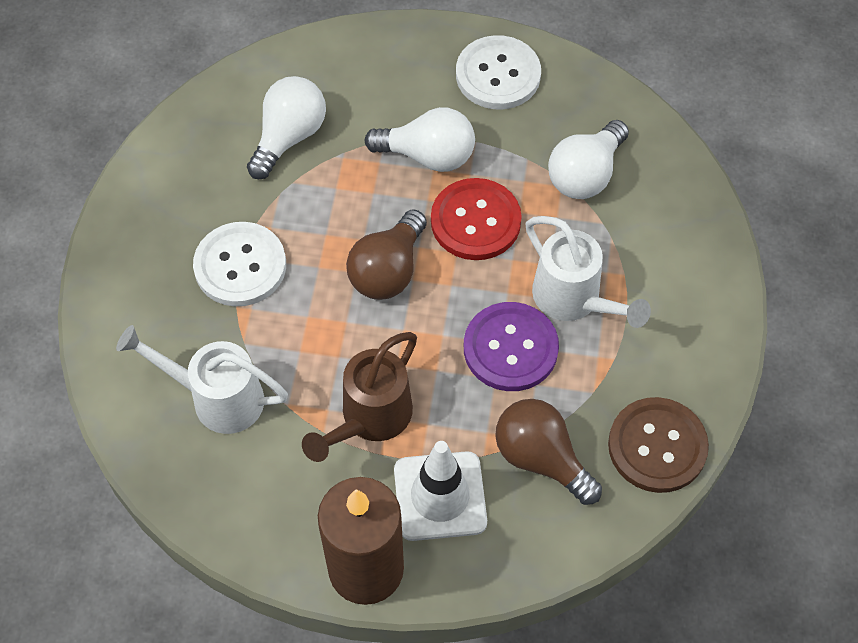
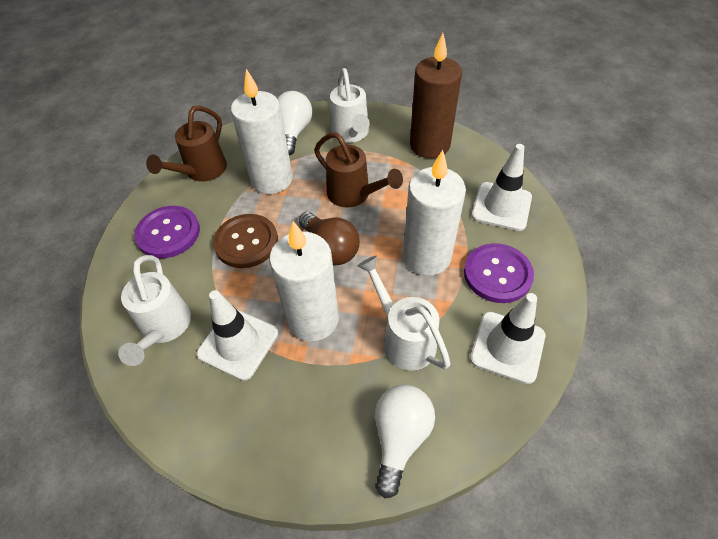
brown light bulb: [346,209,427,300] [495,399,602,505] = 2 -> [299,212,360,265] = 1
brown watering can: [302,332,417,462] = 1 -> [146,105,227,181] [314,132,403,208] = 2
purple button: [464,302,559,391] = 1 -> [134,206,200,258] [464,243,534,303] = 2
red button: [431,178,522,260] = 1 -> none = 0
white button: [193,222,286,306] [456,35,541,109] = 2 -> none = 0
white candle: none = 0 -> [231,69,293,194] [269,221,339,342] [403,150,466,276] = 3
white light bulb: [247,76,326,179] [365,107,475,172] [548,120,629,199] = 3 -> [277,91,312,155] [375,385,435,498] = 2
white traffic cone: [394,441,487,541] = 1 -> [197,290,278,381] [470,293,545,384] [472,144,532,231] = 3
white watering can: [116,325,288,434] [525,216,651,328] = 2 -> [118,255,191,366] [330,68,370,143] [357,256,451,371] = 3

